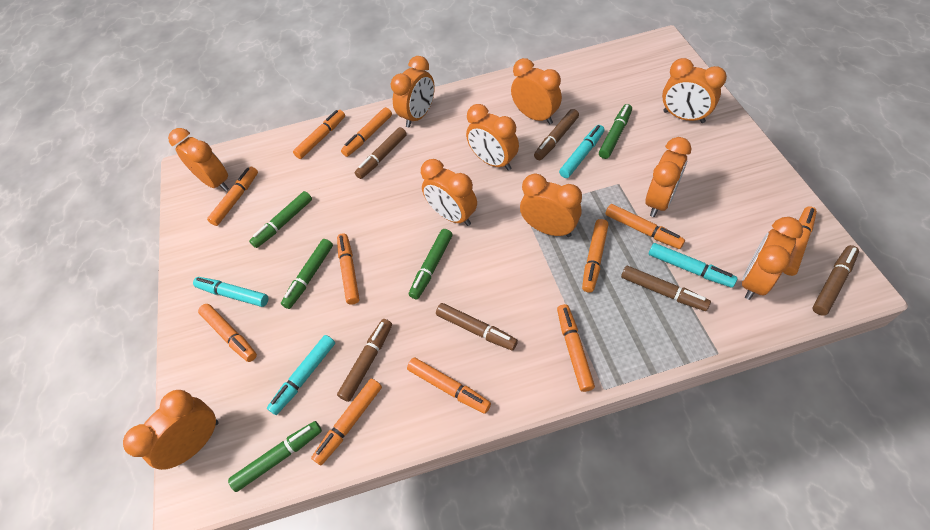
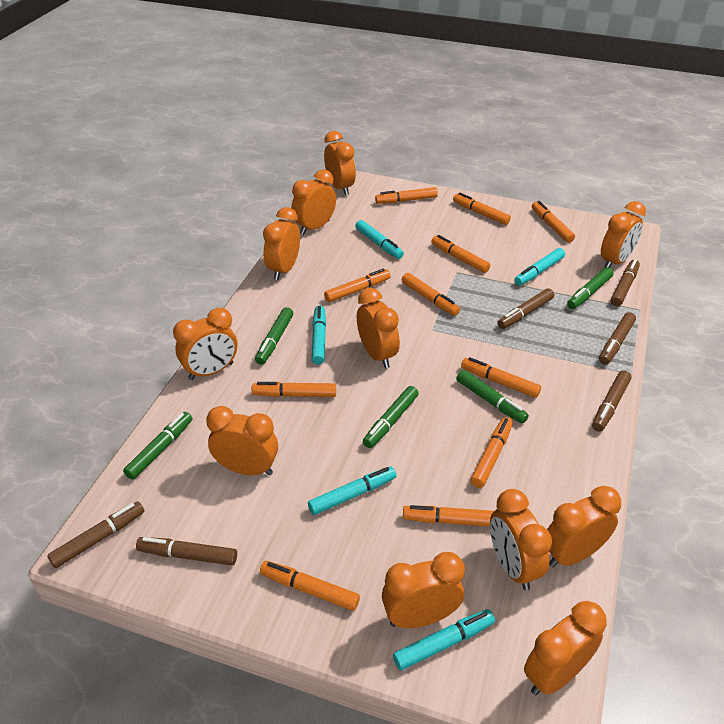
orange clock: [123,390,218,470] [168,128,229,191] [391,56,435,128] [421,159,477,226] [466,104,519,171] [511,58,562,125] [520,174,582,237] [645,137,692,217] [662,58,727,123] [742,217,803,300] = 10 -> [173,308,238,380] [206,406,278,475] [263,207,300,280] [291,169,336,235] [324,131,356,195] [357,288,400,368] [382,552,465,628] [490,489,552,591] [524,601,607,695] [547,486,621,568] [601,201,646,268] = 11
turquoise marker: [193,277,268,307] [267,335,335,415] [559,125,605,178] [649,243,737,288] = 4 -> [308,466,396,515] [312,306,326,365] [355,220,404,259] [393,609,495,670] [514,248,565,286] = 5

